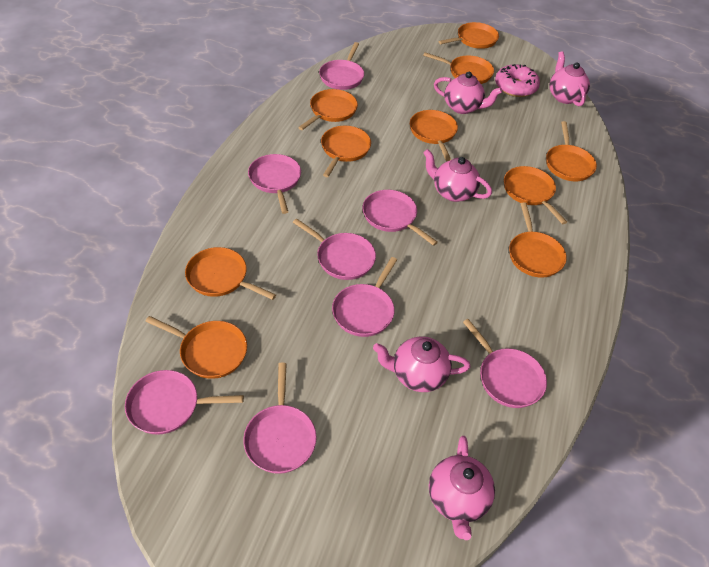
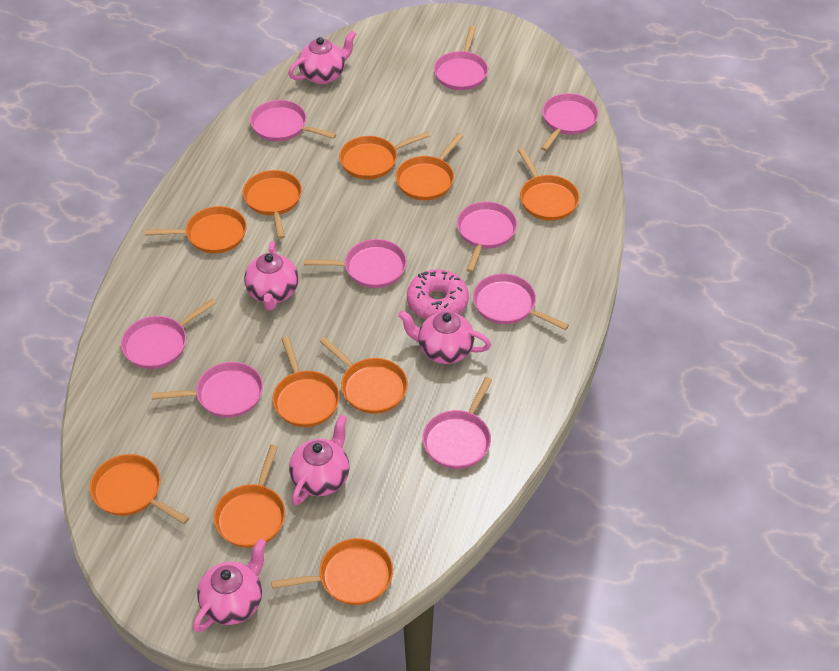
pink pan: [125,370,244,435] [243,363,317,474] [248,154,301,214] [293,218,376,280] [319,42,364,90] [332,257,397,337] [363,190,438,246] [463,319,547,408] = 8 -> [121,298,216,369] [151,362,263,418] [250,100,337,142] [304,239,407,288] [422,377,492,469] [434,26,488,90] [457,202,517,273] [473,273,569,330] [541,93,599,151] = 9

